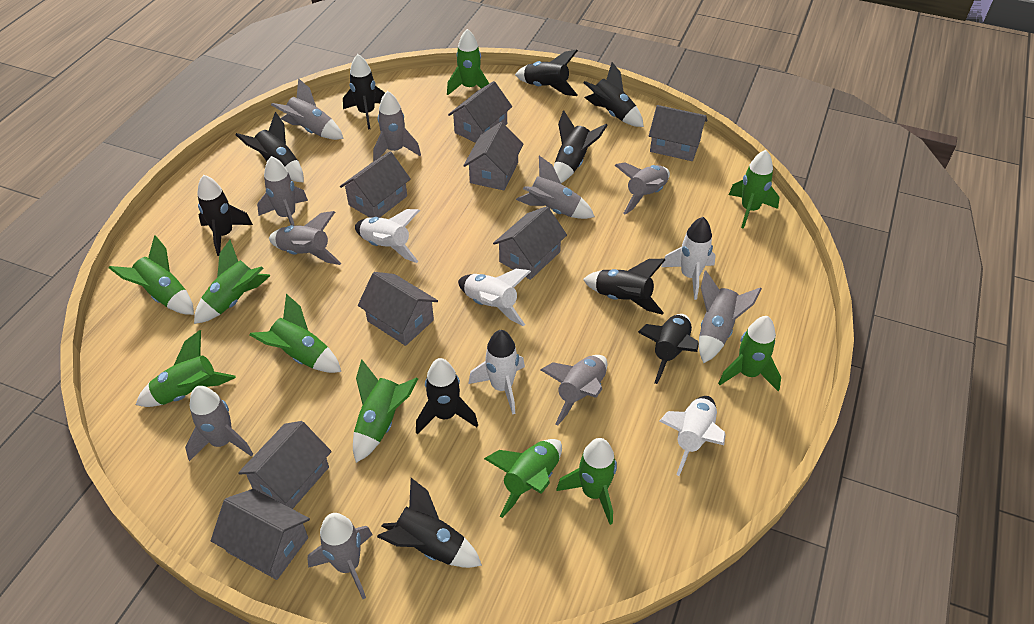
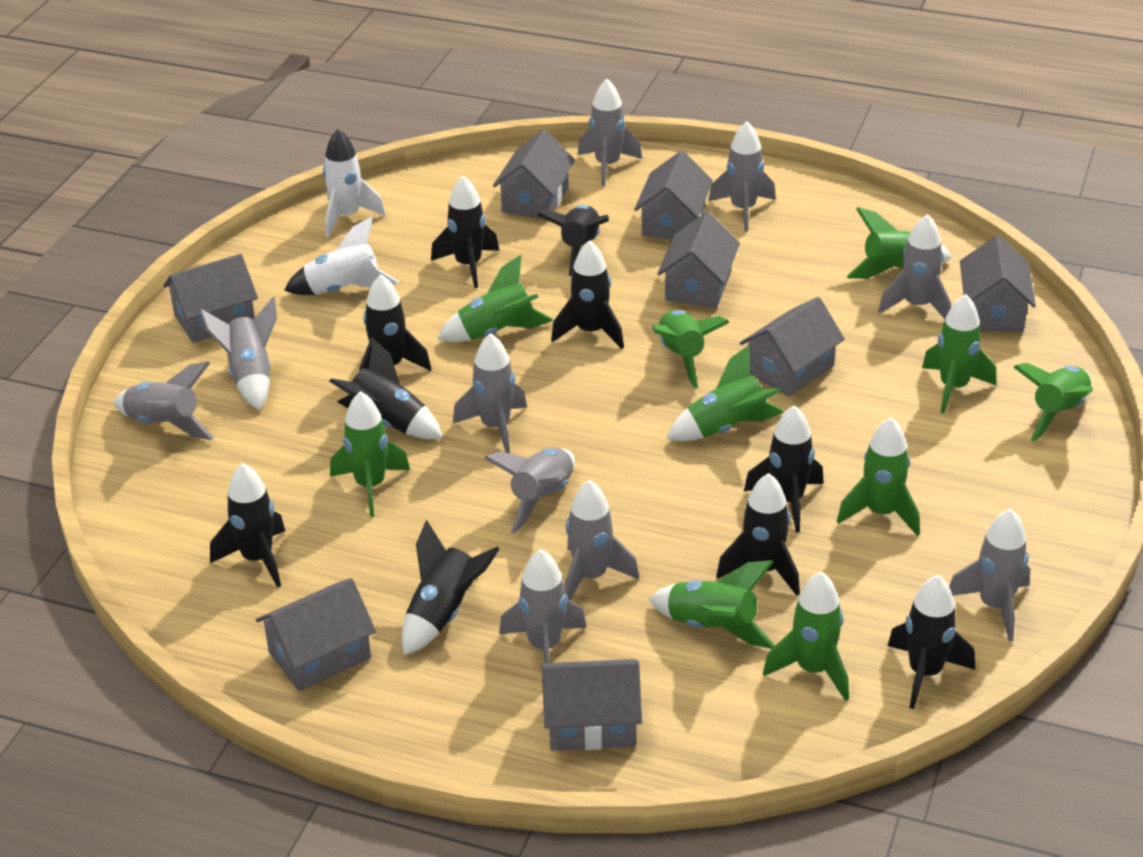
white rocket: [355,209,420,263] [458,269,531,326] [469,330,525,415] [660,396,726,476] [661,217,716,300] = 5 -> [284,216,399,295] [323,129,386,237] = 2

